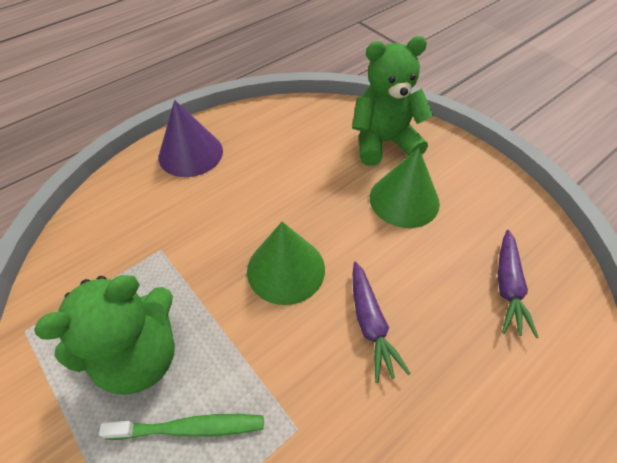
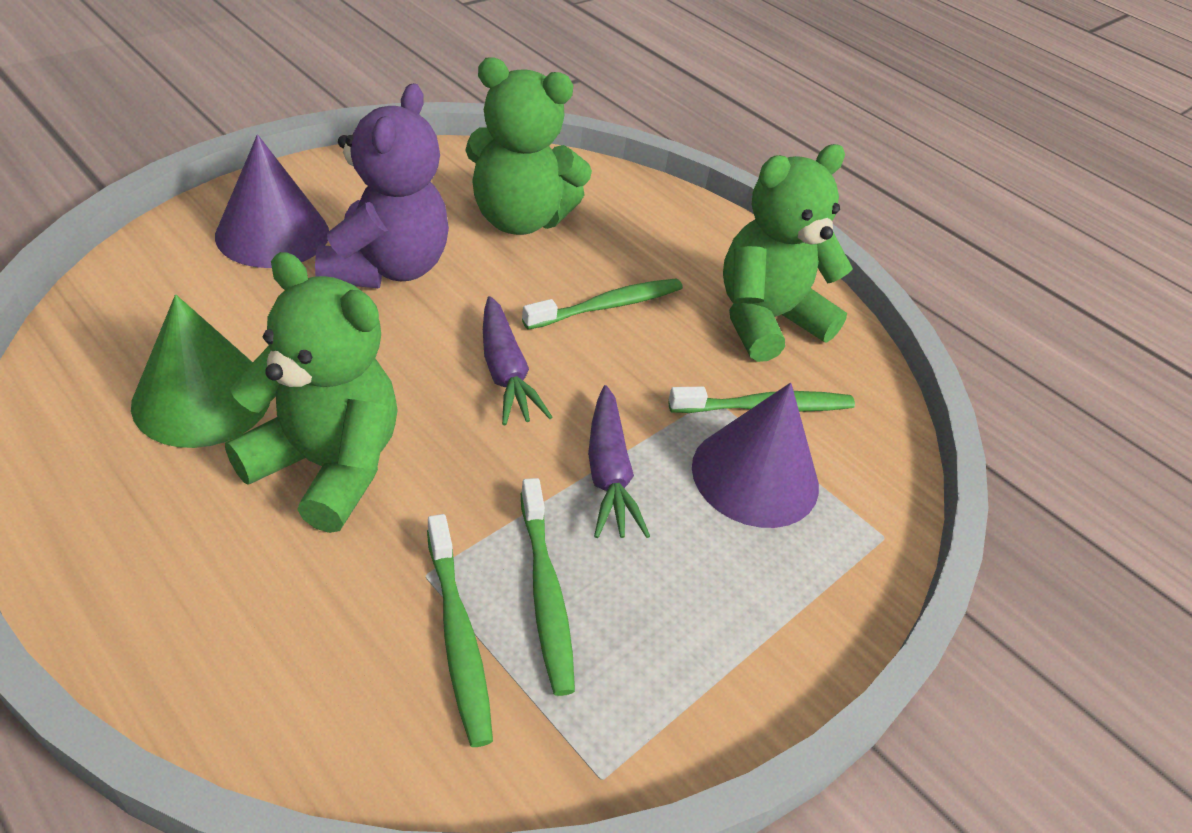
green cone: [247,222,325,305] [370,148,440,228] = 2 -> [131,294,270,448] = 1
green teddy bear: [34,275,175,395] [352,36,433,166] = 2 -> [225,252,398,533] [465,57,592,235] [723,144,853,362] = 3
green toothbrush: [99,414,264,440] = 1 -> [427,514,493,747] [521,478,575,696] [522,278,683,329] [668,387,855,413] = 4
purple cone: [159,100,223,177] = 1 -> [215,134,329,268] [692,383,819,528] = 2
purple teddy bear: none = 0 -> [315,83,449,288] = 1

